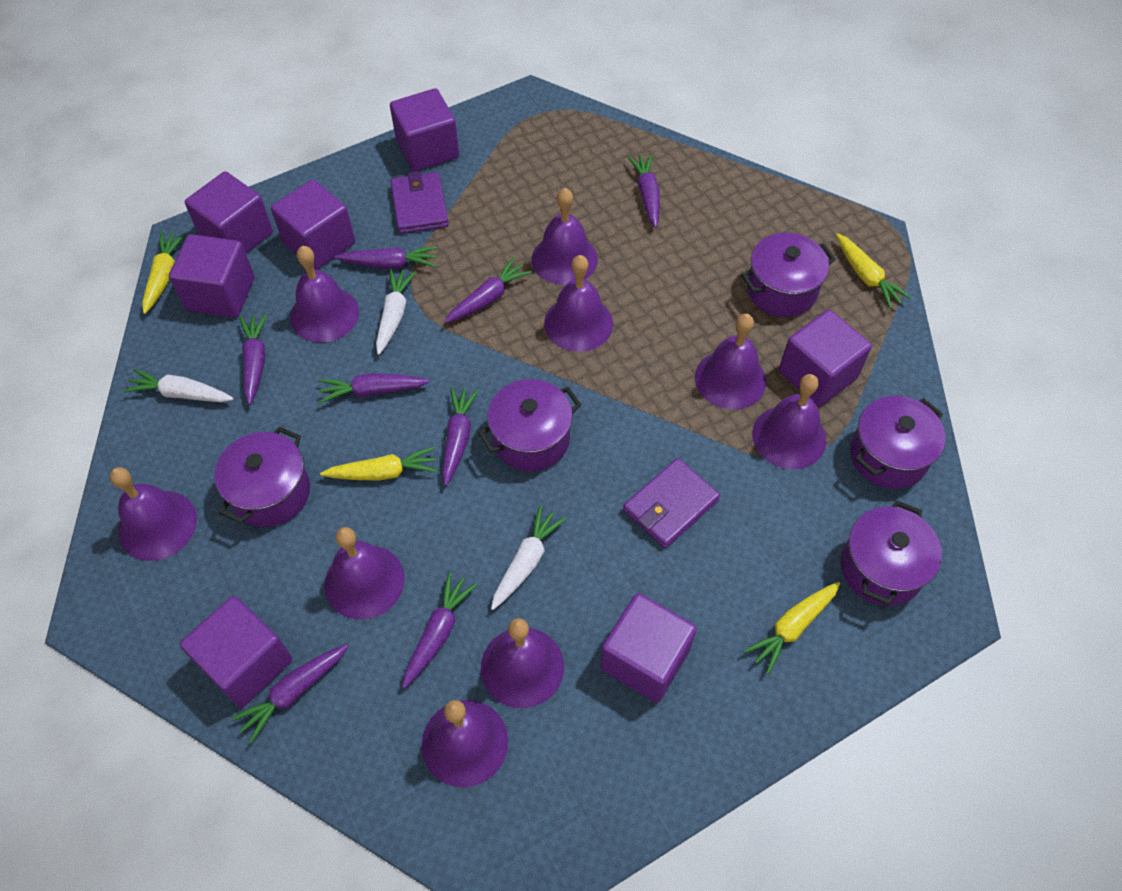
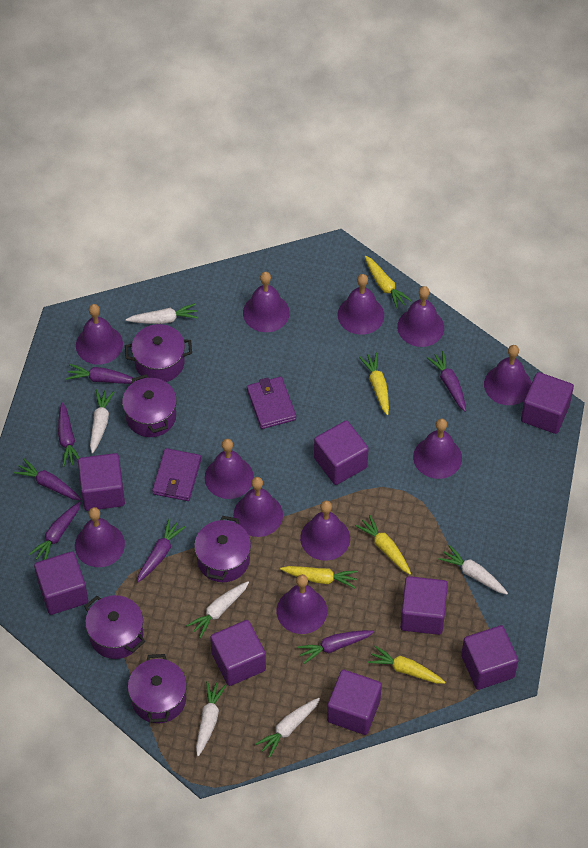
purple bell: [109,467,197,561] [290,246,359,343] [324,527,404,620] [422,700,508,787] [481,618,564,708] [532,188,598,285] [544,255,613,352] [695,314,766,410] [752,374,826,469] = 9 -> [75,507,125,567] [76,304,123,365] [205,439,254,499] [233,477,283,537] [243,272,290,332] [277,574,327,634] [300,500,350,560] [338,274,384,335] [397,286,444,347] [413,418,462,479] [484,345,532,405] = 11
purple carrot: [231,644,348,744] [239,314,267,405] [318,373,430,404] [334,246,437,269] [402,572,477,689] [442,387,479,486] [444,257,532,323] [628,154,660,228] = 8 -> [14,459,81,500] [28,502,81,560] [58,402,79,467] [66,364,135,384] [137,518,186,582] [297,630,374,664] [427,351,466,412] = 7
purple cube: [169,234,255,318] [180,596,292,708] [185,171,273,253] [271,179,355,270] [390,88,459,172] [600,593,697,703] [779,309,872,407] = 7 -> [34,551,88,615] [78,453,125,511] [210,620,266,686] [314,420,369,485] [327,670,382,735] [400,576,448,635] [461,625,519,690] [521,372,574,434] = 8
white carrot: [123,369,234,402] [376,269,416,355] [491,505,567,610] = 3 -> [90,389,115,454] [126,303,198,324] [186,581,249,638] [196,681,226,756] [255,698,320,758] [439,545,508,594] = 6
yellow carrot: [142,232,186,314] [320,446,438,481] [744,582,840,674] [836,233,912,309] = 4 -> [280,566,358,588] [355,515,411,575] [359,353,389,415] [365,256,412,309] [368,646,445,684] = 5

